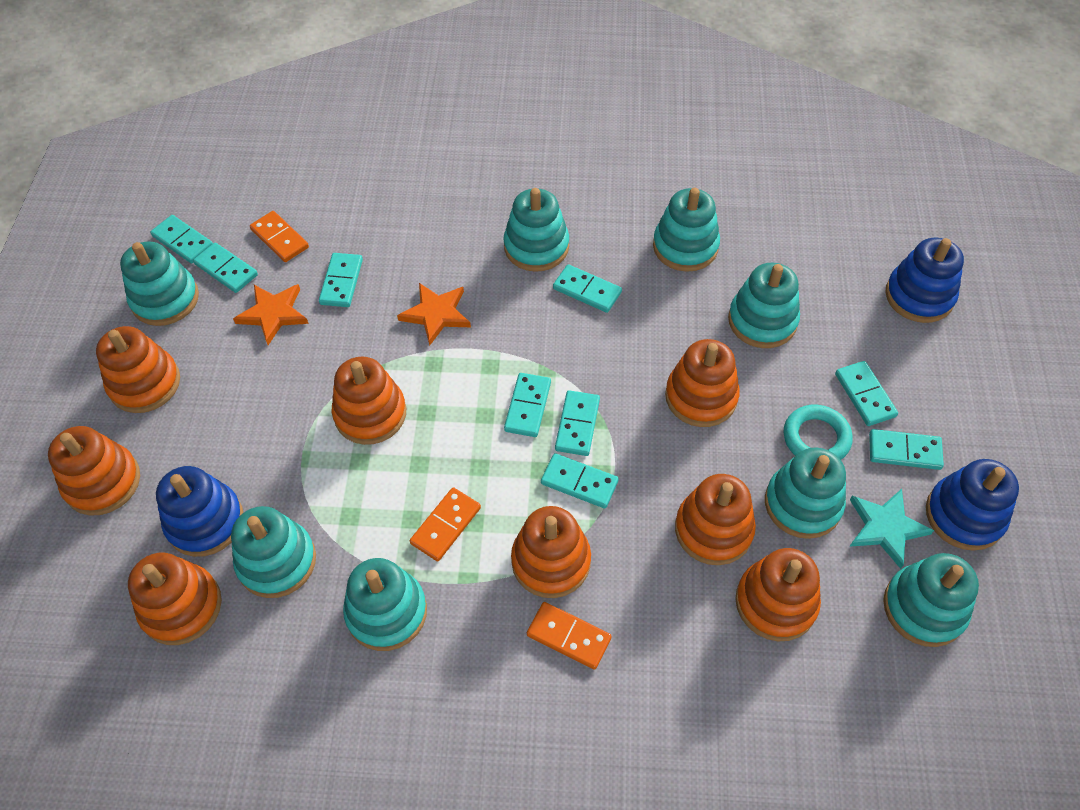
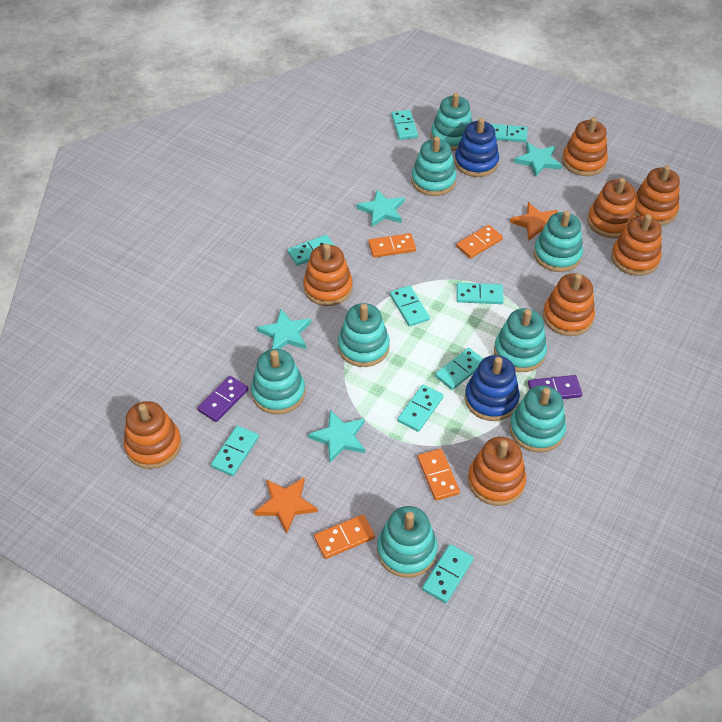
blue stacking toy: [156,466,243,557] [885,238,964,323] [926,459,1019,551] = 3 -> [455,118,499,177] [465,355,520,421] = 2
orange domino: [250,211,309,262] [410,487,481,562] [527,602,611,670] = 3 -> [314,514,375,559] [368,233,416,258] [417,449,460,501] [456,225,503,259] = 4
purple domino: none = 0 -> [197,376,248,422] [528,375,582,399] = 2
turquoise ring: [784,405,853,460] = 1 -> none = 0
turquoise star: [849,489,934,569] = 1 -> [257,309,311,349] [308,410,365,463] [356,189,405,227] [514,142,562,177] = 4

